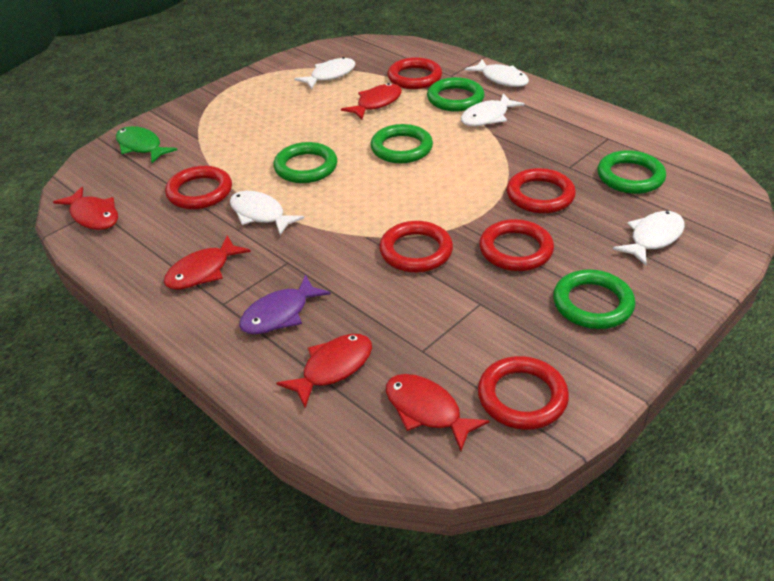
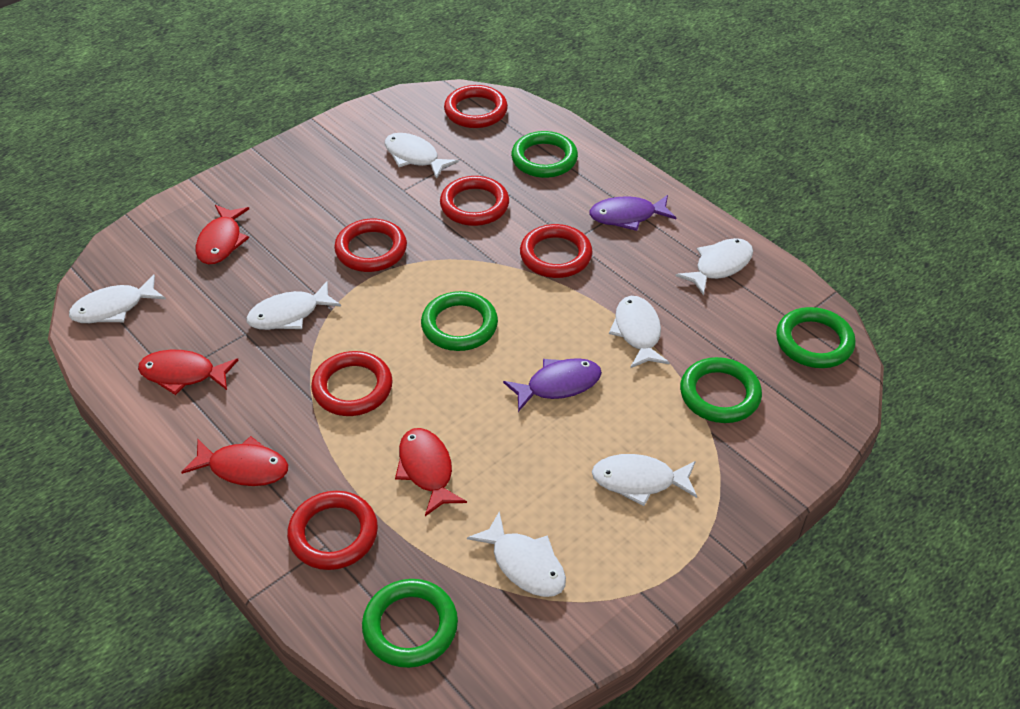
green fish: [116,126,177,163] = 1 -> none = 0
purple fish: [239,274,331,334] = 1 -> [503,358,602,412] [589,195,676,231] = 2
red fish: [53,187,118,230] [164,235,251,289] [276,334,372,408] [341,83,402,119] [386,374,489,451] = 5 -> [138,350,238,395] [181,436,288,486] [196,205,249,264] [395,428,467,516] = 4
white fish: [230,191,305,235] [294,57,355,90] [461,93,525,126] [465,59,529,87] [613,211,685,265] = 5 -> [69,274,166,323] [246,281,341,330] [385,133,459,179] [467,511,566,597] [592,454,697,506] [609,296,670,368] [676,238,753,296] = 7

